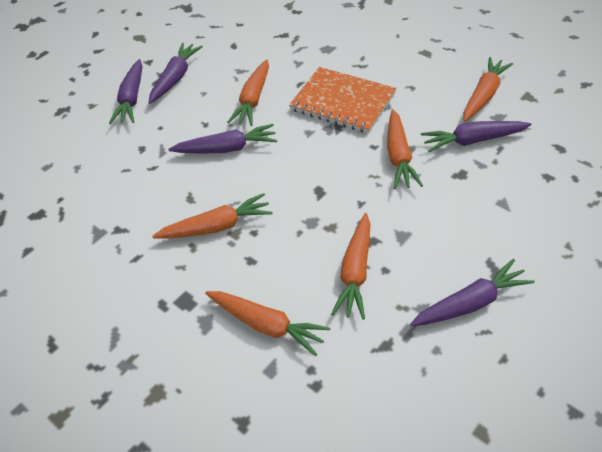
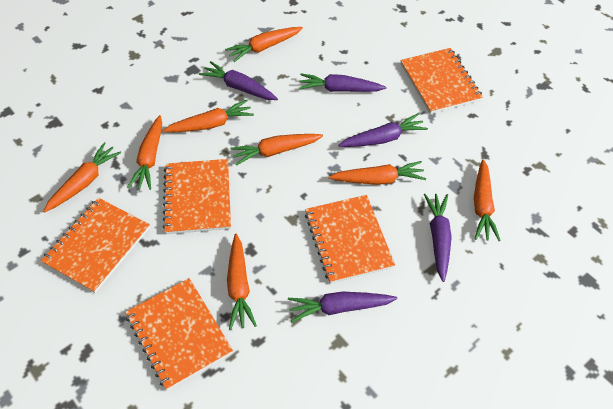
orange carrot: [152,193,273,239] [205,291,330,356] [227,59,269,126] [331,213,371,320] [387,109,423,189] [464,57,513,121] = 6 -> [43,142,121,212] [127,115,162,190] [163,100,254,132] [225,27,303,62] [227,234,257,330] [230,134,323,166] [329,161,426,185] [474,159,501,241] = 8
orange notebook: [289,67,396,133] = 1 -> [41,198,150,293] [125,278,233,390] [163,159,231,234] [305,195,395,284] [400,48,483,114] = 5

